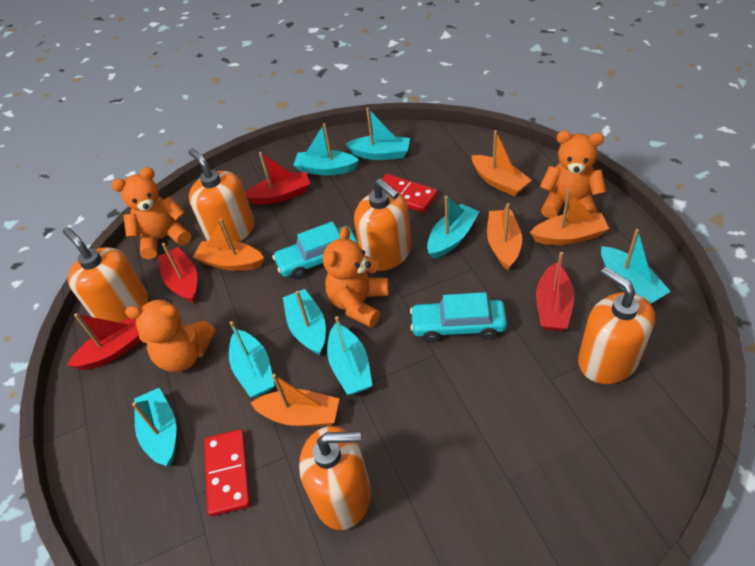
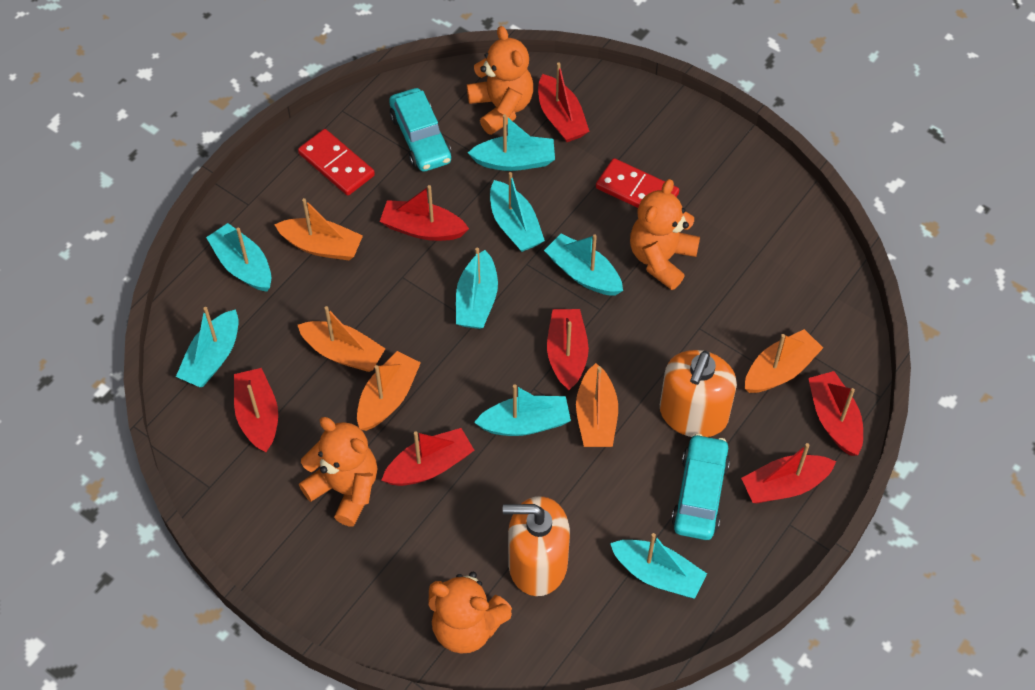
orange soap dispenser: [63,227,148,322] [188,148,255,242] [299,426,371,530] [354,178,412,271] [578,267,655,384] = 5 -> [503,496,570,596] [660,350,737,437] = 2
red boat: [67,313,141,370] [158,243,197,303] [245,152,310,205] [536,252,574,331] = 4 -> [234,368,278,453] [380,185,469,241] [381,428,474,486] [538,63,590,142] [547,309,589,391] [741,443,836,503] [808,371,863,456] = 7

